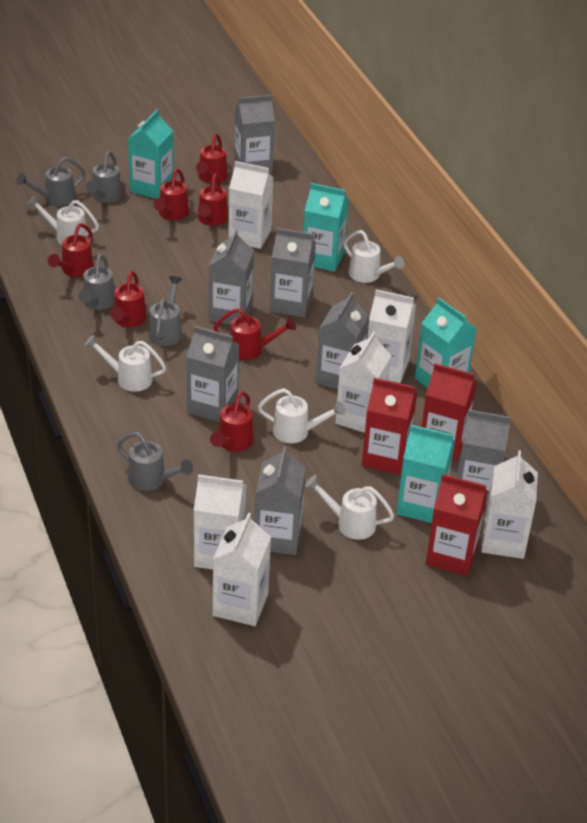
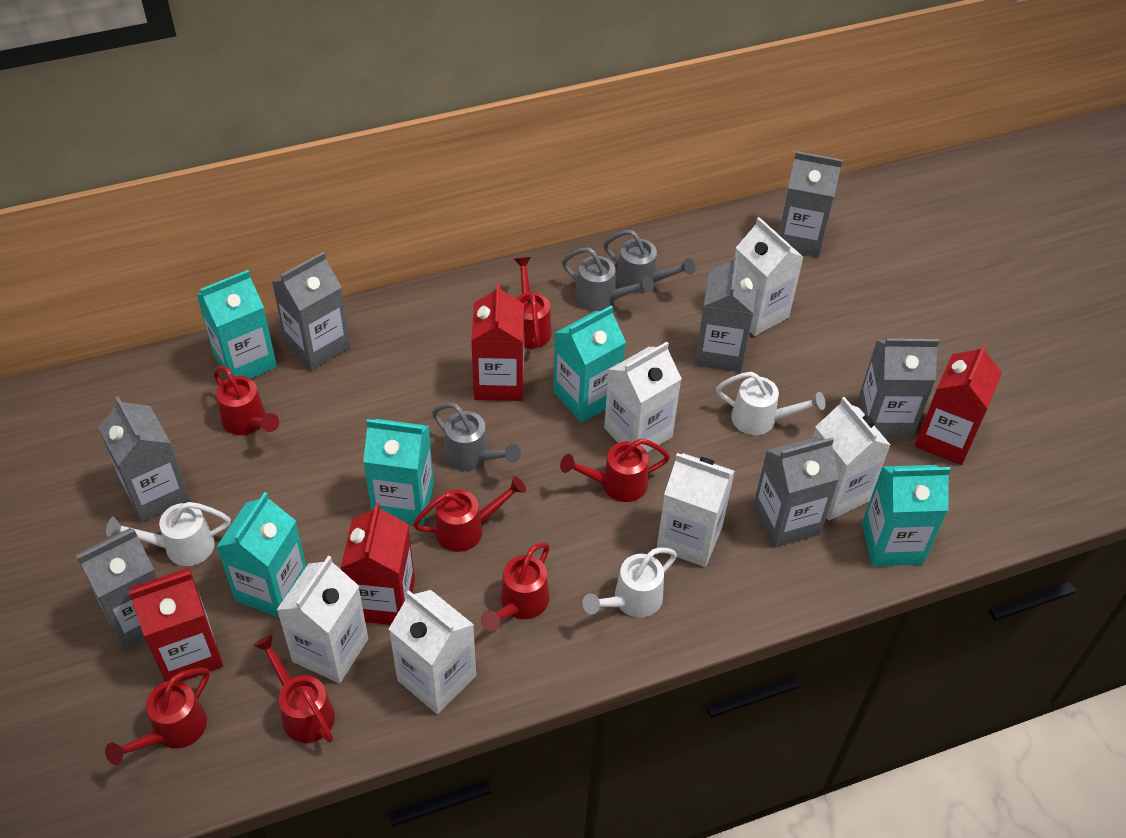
grey watering can: [16,157,86,206] [78,254,115,310] [86,151,122,203] [117,432,193,491] [149,276,182,346] = 5 -> [432,403,521,471] [562,247,654,311] [604,230,695,293] = 3
red carton: [362,378,417,475] [422,363,477,461] [426,474,488,576] = 3 -> [129,568,223,682] [341,503,415,625] [471,283,524,401] [915,343,1002,465] = 4
turquoise carton: [128,109,174,199] [304,183,349,272] [396,425,455,523] [415,297,477,388] = 4 -> [197,270,277,379] [217,492,306,618] [363,419,434,525] [553,305,626,423] [862,465,951,566] = 5
white watering can: [27,195,99,245] [85,335,166,392] [258,388,345,443] [305,475,395,540] [343,230,405,283] = 5 -> [106,502,231,566] [583,547,677,618] [716,372,826,435] = 3

